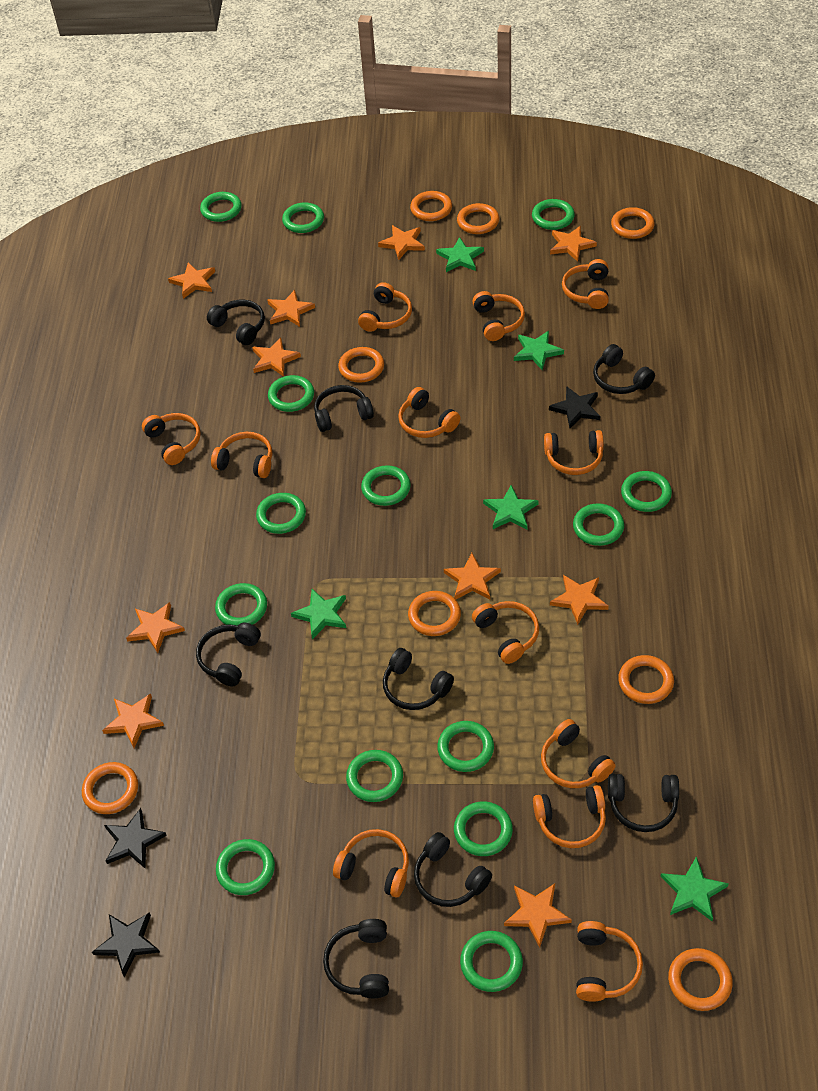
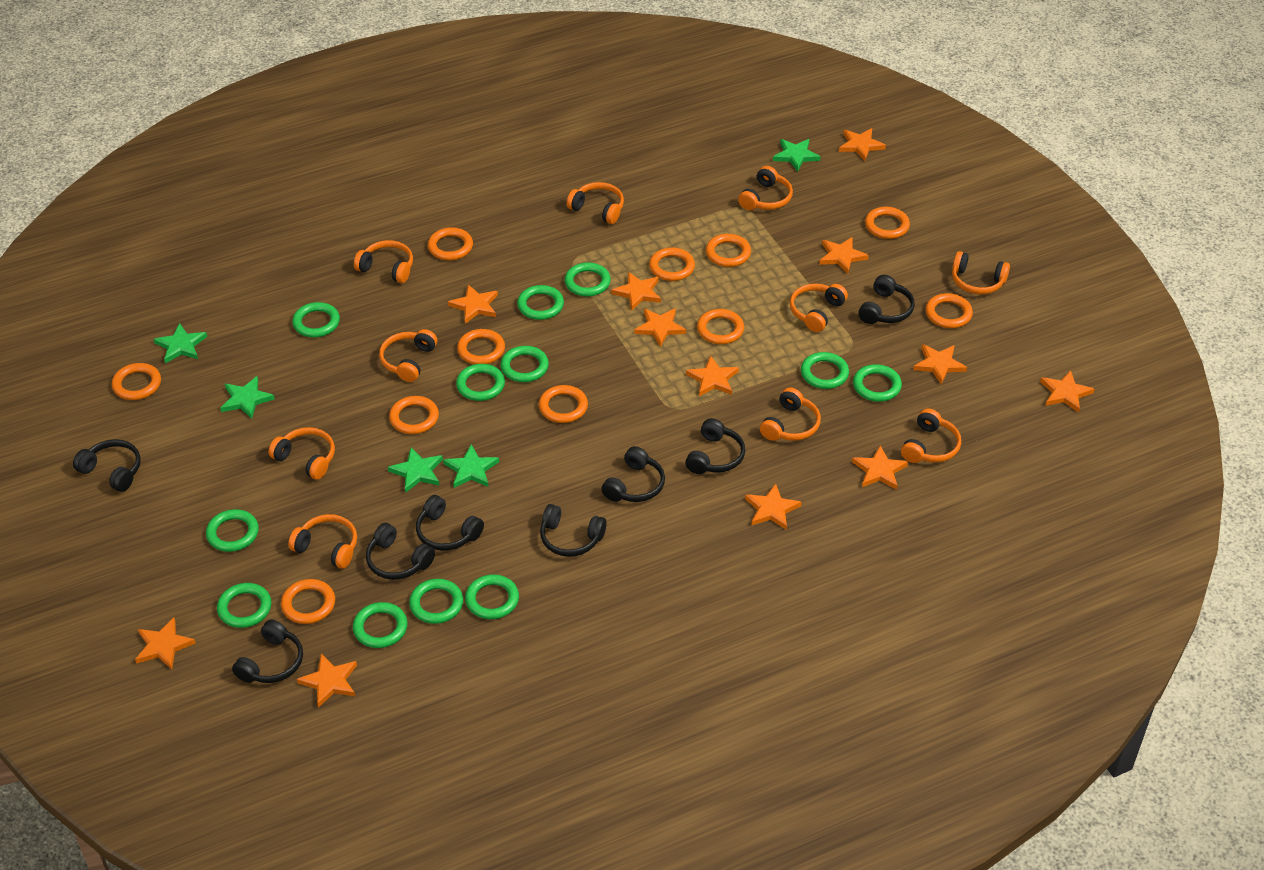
black star: [92,913,160,977] [104,808,167,868] [549,386,600,428] = 3 -> none = 0
green ring: [200,192,241,222] [215,583,267,626] [216,839,275,895] [256,493,306,534] [268,375,314,412] [282,202,324,233] [346,750,403,802] [361,465,411,506] [437,721,494,772] [454,801,513,856] [460,931,523,992] [532,199,575,230] [573,503,624,546] [621,471,672,512] = 14 -> [206,509,259,552] [217,583,271,628] [292,302,340,337] [353,602,408,648] [409,579,463,624] [456,364,505,401] [465,574,519,619] [500,346,549,382] [517,285,564,320] [564,262,611,297] [801,352,849,389] [853,364,902,402] = 12
orange headphones: [142,413,201,465] [211,432,272,478] [333,829,409,897] [358,282,412,332] [398,387,460,438] [472,601,539,664] [473,291,525,341] [533,785,606,848] [541,719,615,788] [544,430,604,475] [562,259,609,309] [576,921,643,1002] = 12 -> [268,427,335,480] [288,514,357,569] [354,240,413,283] [379,329,437,382] [567,182,624,224] [738,166,793,210] [760,387,821,441] [790,283,848,332] [901,408,961,463] [952,251,1010,294] = 10
orange ring: [82,762,138,814] [338,347,384,382] [408,591,461,636] [410,191,452,221] [457,203,499,234] [611,207,655,239] [618,655,674,704] [668,948,733,1011] = 8 -> [112,363,161,400] [281,579,335,624] [389,396,439,434] [428,227,473,260] [457,329,505,364] [539,385,588,423] [649,247,695,281] [697,309,744,344] [706,234,751,267] [865,207,910,239] [926,293,973,328] = 11
orange star: [102,693,164,748] [126,602,185,653] [168,262,215,299] [252,337,301,377] [267,290,315,327] [378,225,425,260] [444,553,501,599] [504,884,572,948] [550,226,597,262] [550,575,609,625] = 10 -> [135,618,196,669] [297,654,357,708] [448,285,498,324] [611,272,661,311] [634,308,686,347] [686,355,739,396] [745,483,802,530] [819,237,869,274] [839,128,886,161] [852,445,908,490] [913,344,967,384] [1040,370,1095,413] = 12

